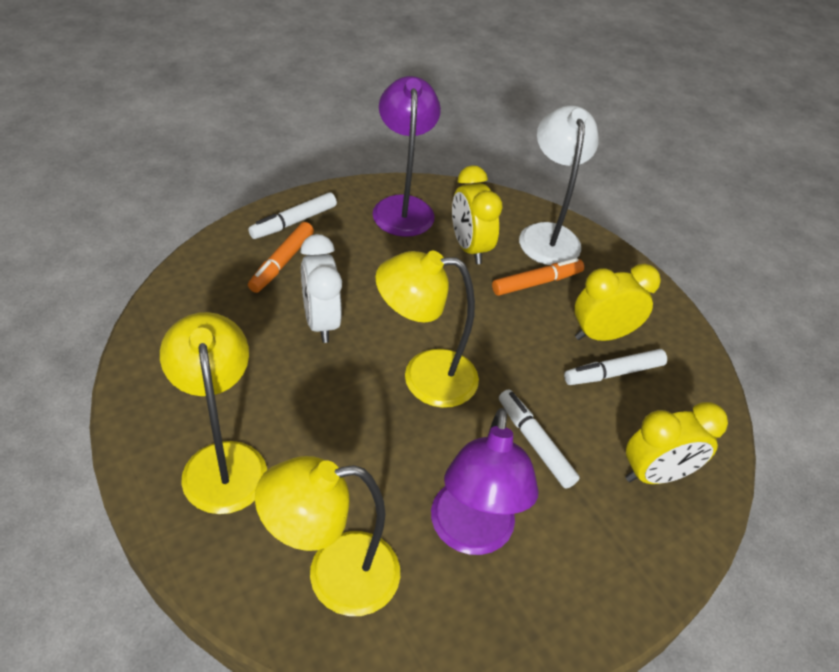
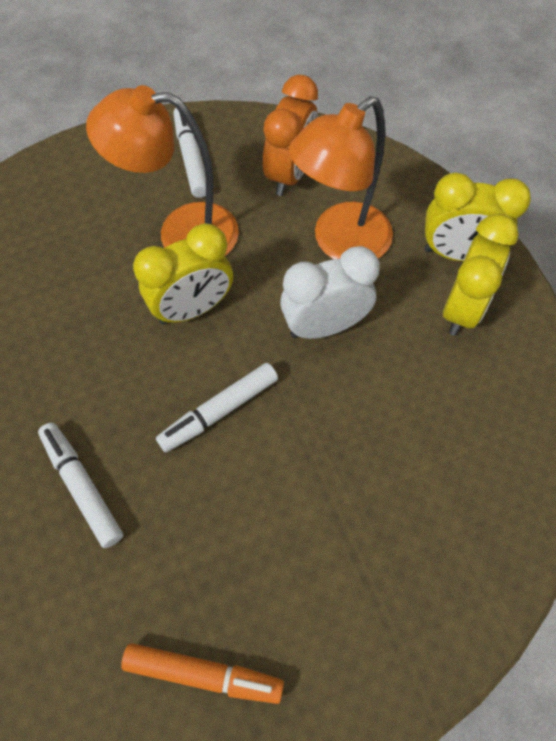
orange clock: none = 0 -> [263,75,318,196] = 1
orange lamp: none = 0 -> [86,85,239,256] [289,96,393,259] = 2
orange marker: [248,222,314,293] [492,258,584,296] = 2 -> [121,643,284,704] = 1
purple lamp: [373,76,441,237] [431,408,539,555] = 2 -> none = 0
white lamp: [519,105,599,265] = 1 -> none = 0
yellow lamp: [160,312,267,514] [255,456,400,616] [375,251,479,408] = 3 -> none = 0

